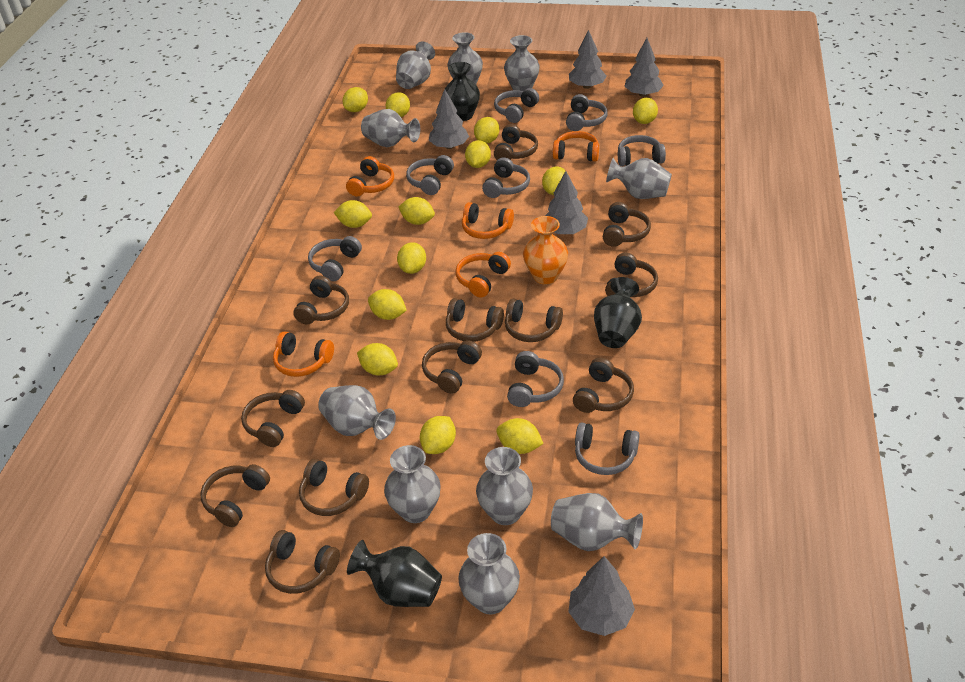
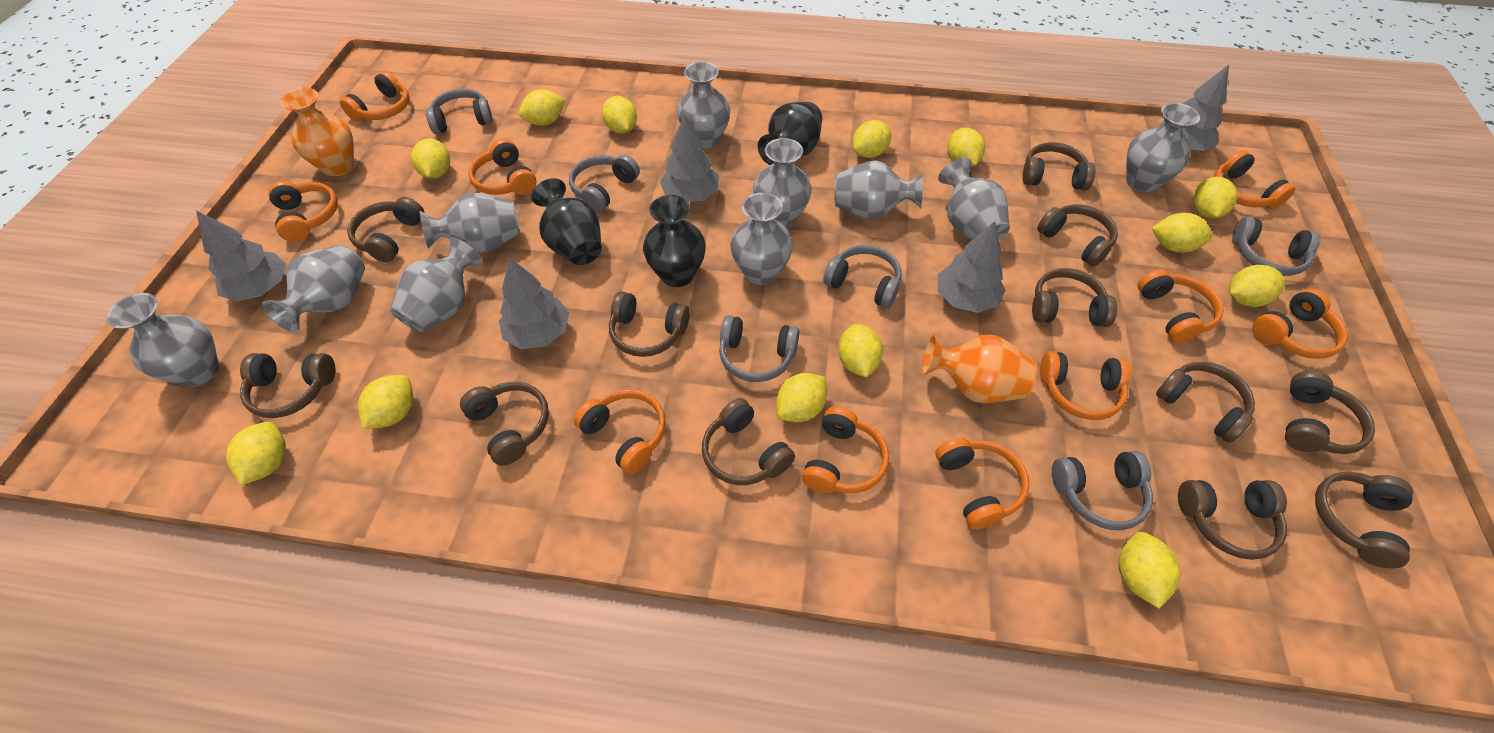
grey headphones: [308,236,362,281] [406,155,454,195] [482,157,530,198] [494,88,539,123] [507,351,564,407] [566,94,608,131] [575,422,640,475] [618,135,666,166] = 8 -> [426,88,493,134] [569,155,640,212] [719,315,799,382] [823,245,902,308] [1052,451,1153,530] [1232,216,1321,276] = 6
orange headphones: [273,331,334,377] [346,156,394,196] [456,252,511,298] [462,202,514,239] [553,131,599,162] = 5 -> [268,181,338,242] [340,71,410,121] [468,139,536,195] [574,389,666,474] [802,406,889,493] [935,438,1029,529] [1040,351,1131,420] [1138,269,1224,343] [1214,150,1296,209] [1252,289,1347,359] = 10
orange vase: [523,216,568,285] = 1 -> [280,88,354,176] [922,334,1037,403] = 2

